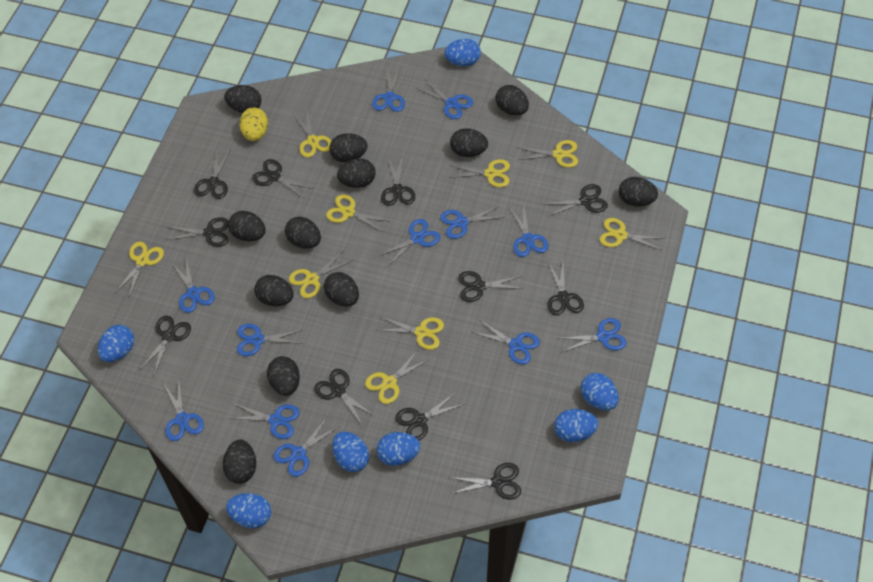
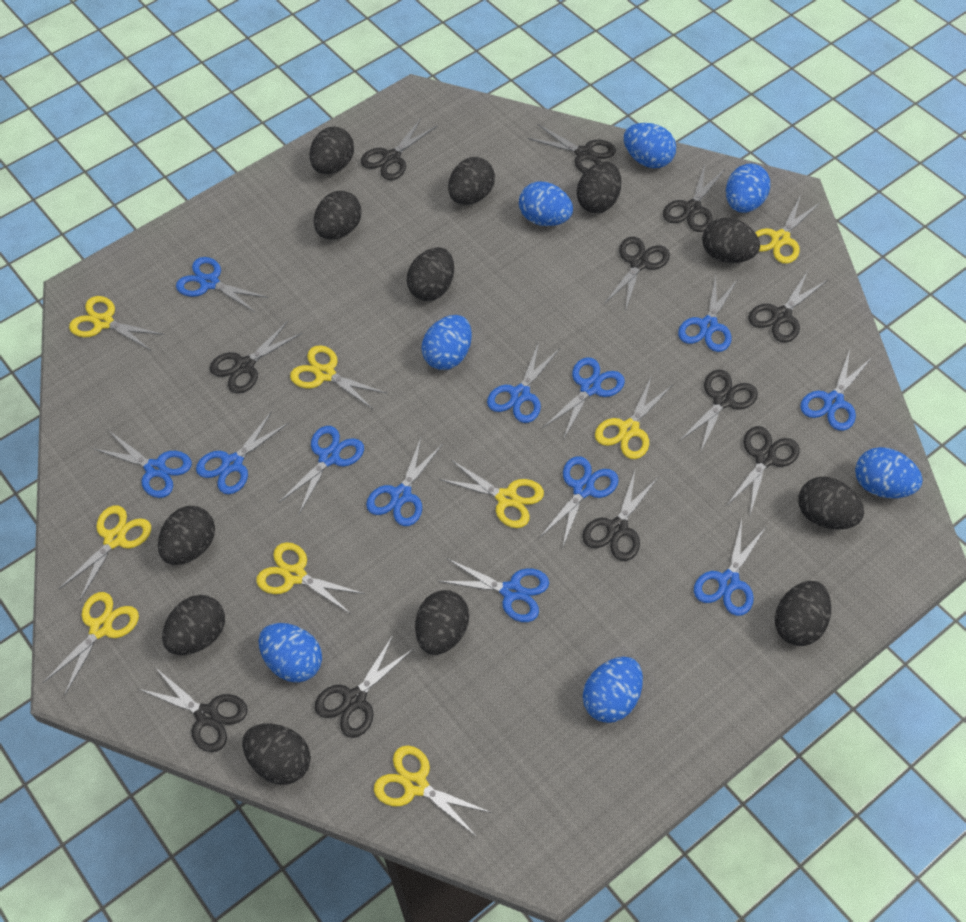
yellow egg: [239,107,268,141] = 1 -> none = 0

